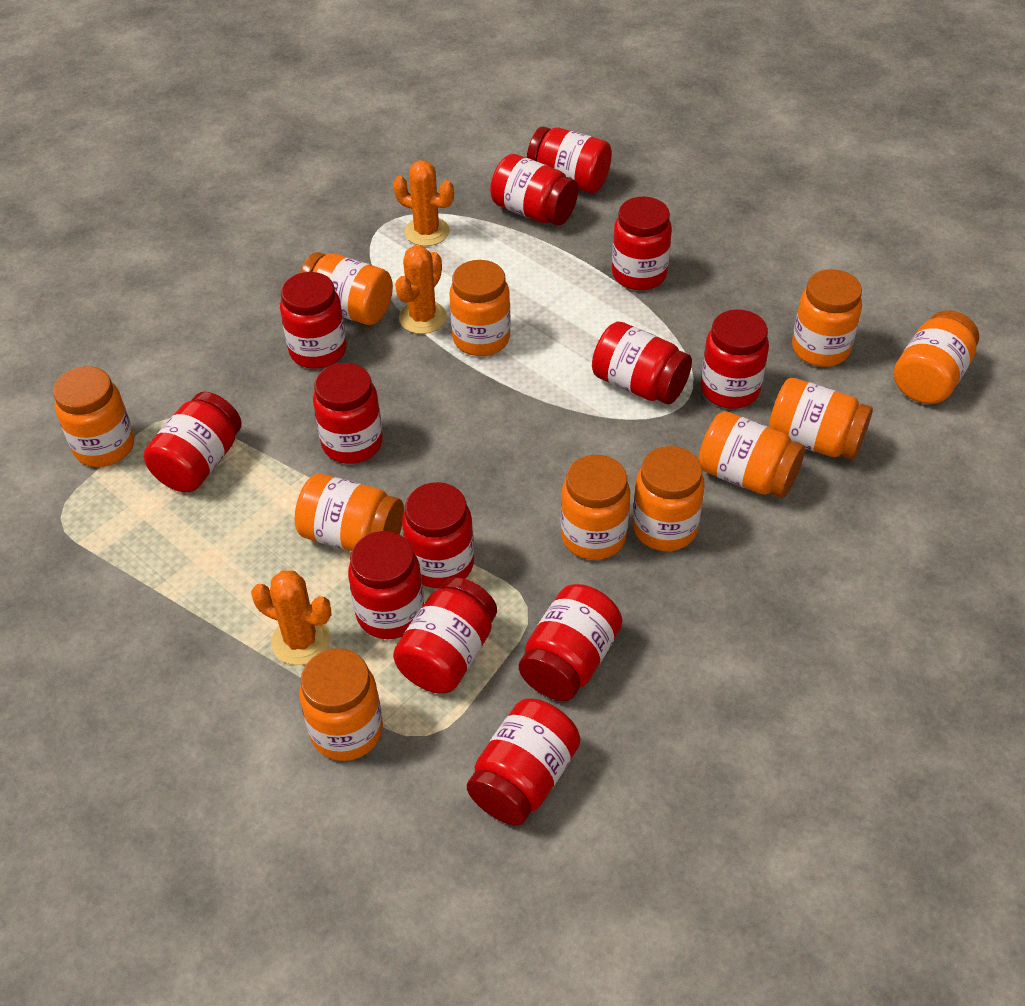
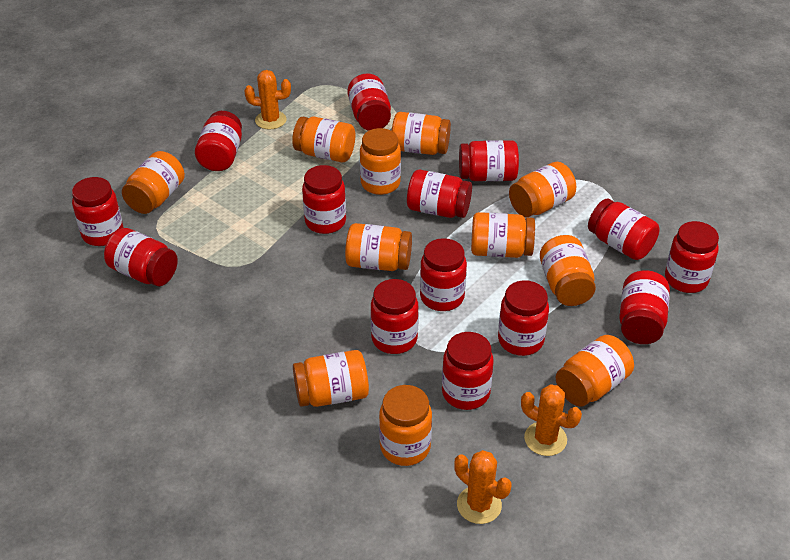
red jar: [144,392,242,492] [280,272,347,369] [313,363,383,464] [348,531,424,639] [393,577,497,694] [402,482,474,589] [467,698,580,826] [490,154,578,225] [519,584,622,701] [527,127,612,193] [592,322,692,404] [612,197,672,290] [700,309,769,409] = 13 -> [72,177,123,246] [104,228,178,286] [195,111,242,171] [302,165,346,234] [347,73,391,131] [371,279,419,354] [407,170,472,218] [420,238,467,311] [442,332,494,410] [459,140,519,181] [498,280,549,356] [588,199,660,260] [619,270,670,344] [665,221,719,293] = 14

